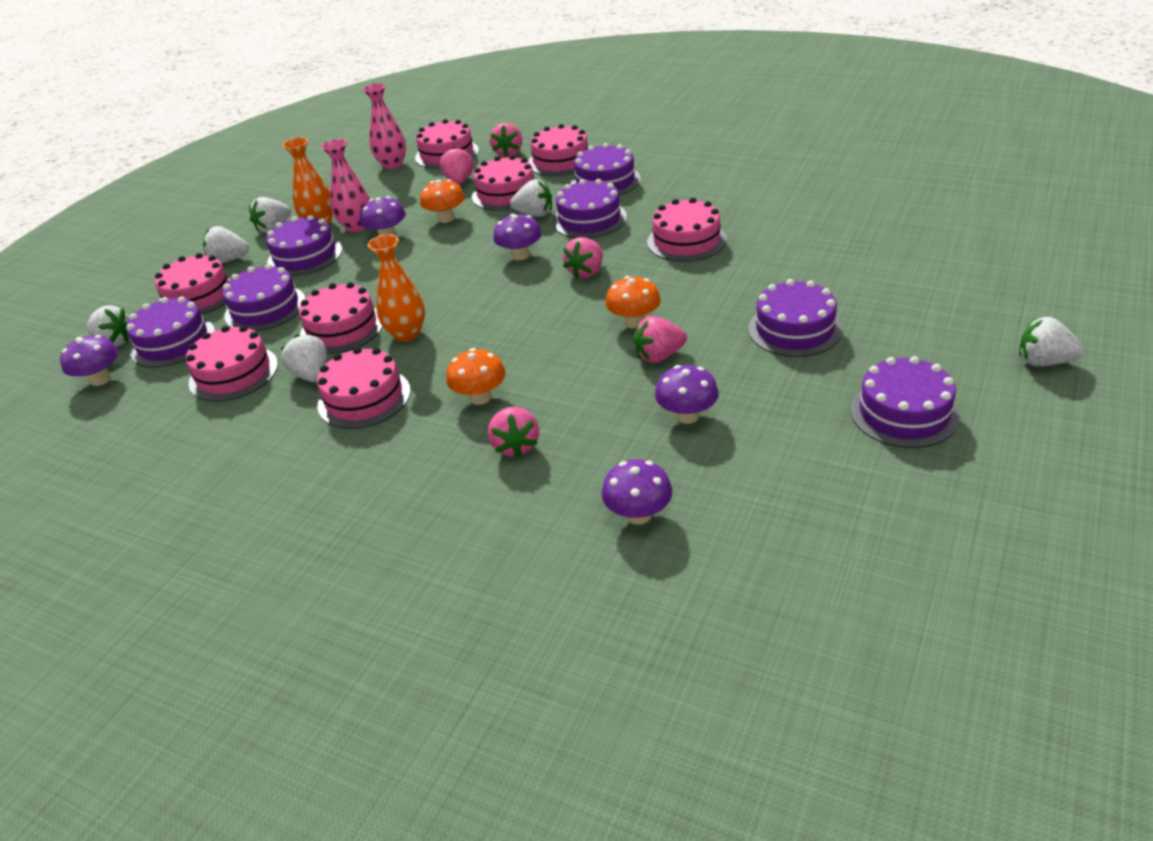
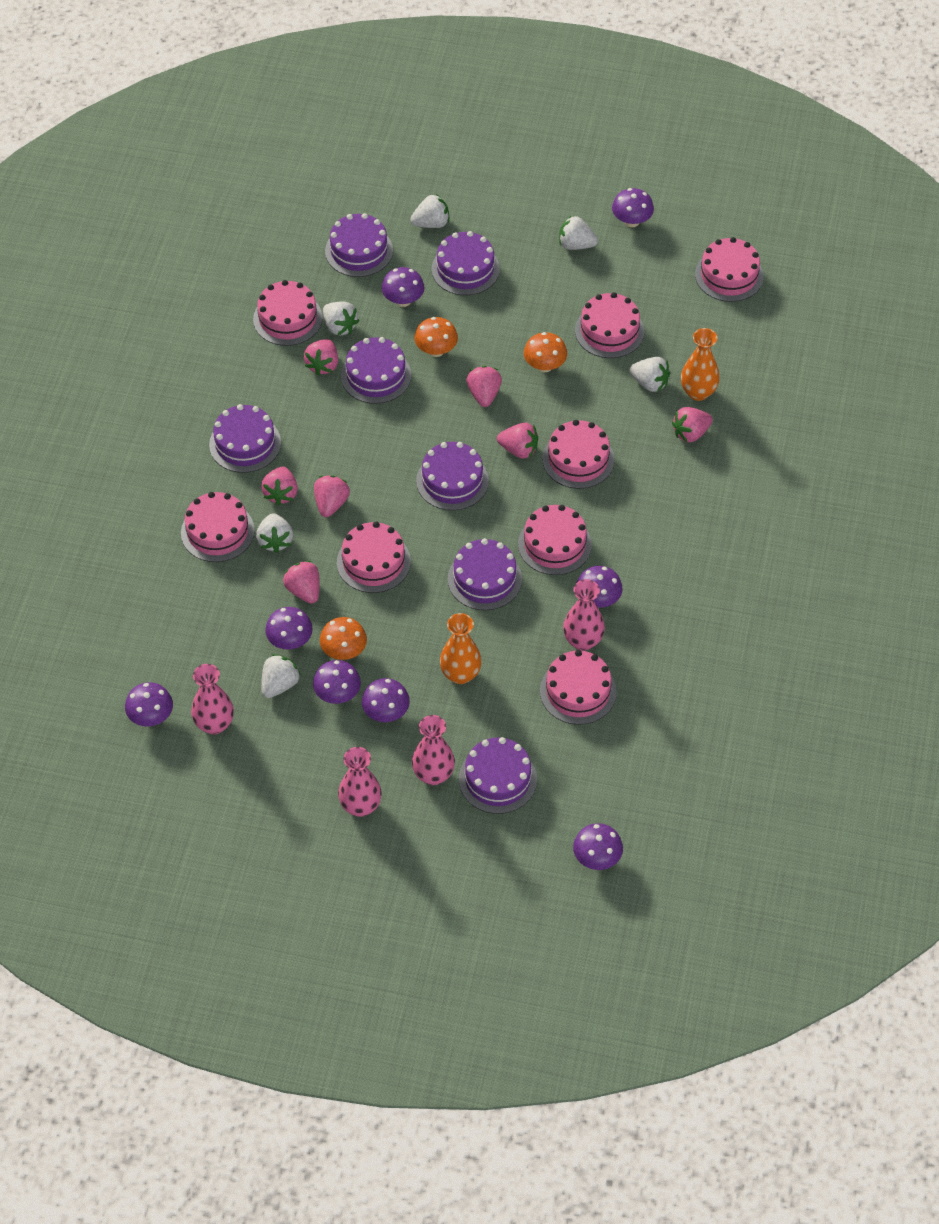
pink strawberry: [440,147,474,185] [488,407,539,458] [490,123,522,157] [563,237,603,279] [633,316,687,363] = 5 -> [261,467,298,505] [283,561,320,604] [304,339,338,376] [314,475,350,517] [466,366,502,407] [497,423,538,459] [672,407,713,442] = 7
pink vase: [321,139,370,232] [363,83,406,169] = 2 -> [191,664,234,734] [338,747,382,817] [412,715,455,785] [563,579,605,651] = 4
purple mushroom: [60,335,119,386] [360,196,406,236] [493,214,542,260] [602,459,672,525] [655,365,719,424] = 5 -> [125,682,173,726] [265,607,313,650] [313,660,361,704] [362,678,410,722] [382,267,425,307] [573,823,623,870] [577,566,622,608] [612,188,654,227] = 8

